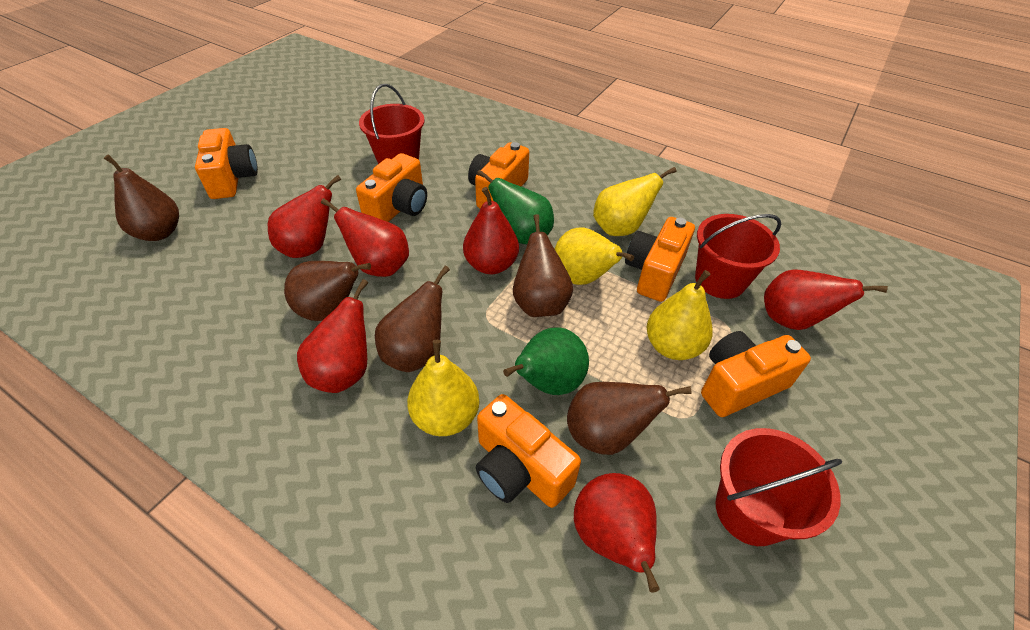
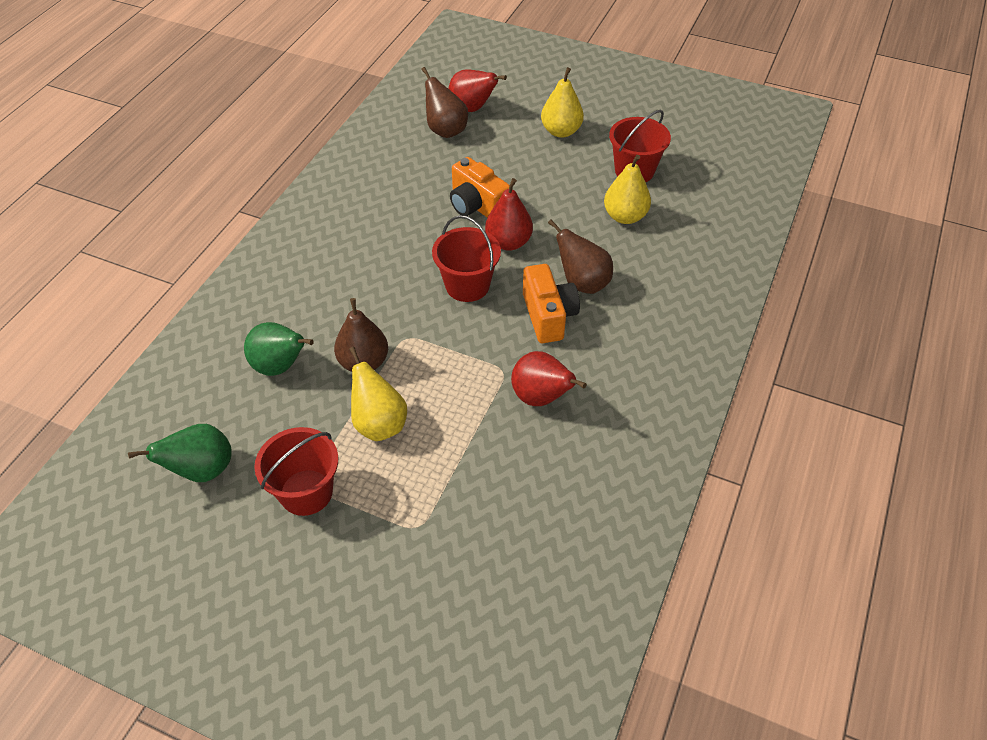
brown pear: [104,154,179,241] [284,261,371,321] [375,266,450,372] [513,214,573,317] [567,382,692,455] = 5 -> [334,298,388,372] [421,67,468,138] [548,219,613,294] = 3
orange camera: [195,128,258,199] [356,153,427,222] [468,142,529,209] [476,394,581,508] [625,217,695,302] [701,331,811,417] = 6 -> [450,157,510,218] [523,264,580,343] = 2
red pear: [268,175,341,258] [297,279,368,393] [321,198,409,277] [463,187,519,274] [574,473,660,593] [764,269,888,330] = 6 -> [449,69,507,112] [485,178,533,251] [511,351,587,406] = 3
yellow pear: [407,340,479,436] [555,228,634,285] [593,167,677,236] [647,270,713,360] = 4 -> [349,347,407,441] [541,67,584,138] [604,155,651,224] = 3

